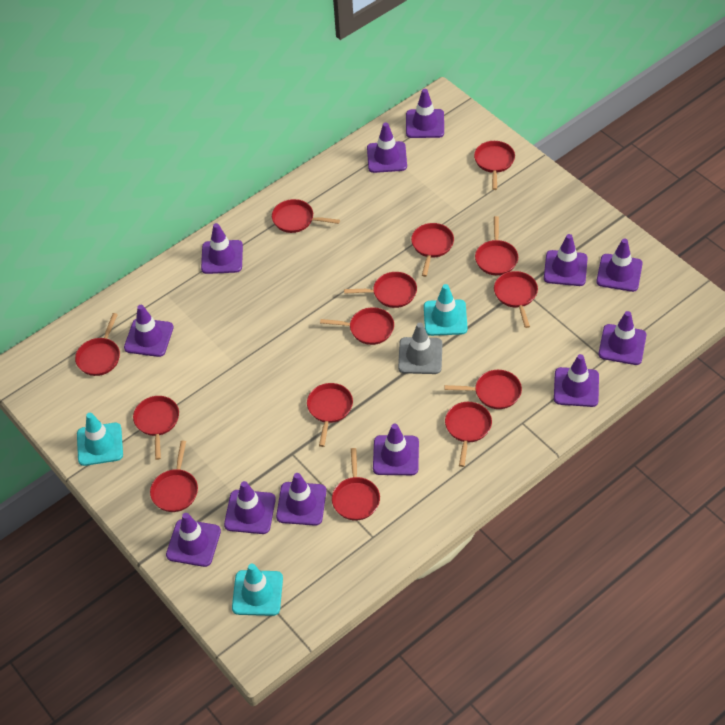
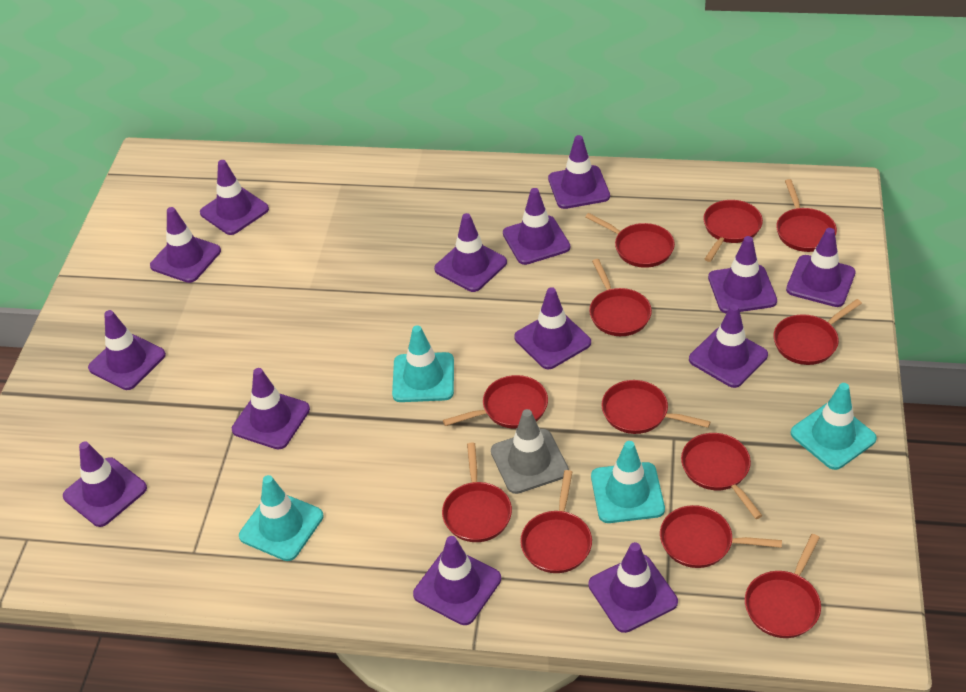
purple traffic cone: [124,305,174,357] [166,513,221,567] [201,223,243,274] [224,481,276,534] [276,473,326,526] [367,122,407,173] [373,424,419,475] [406,89,444,138] [544,234,588,286] [554,354,599,407] [596,239,643,292] [598,311,646,365] = 12 -> [63,441,147,527] [88,310,166,390] [150,207,221,283] [200,160,269,235] [232,368,310,450] [413,536,501,625] [434,213,507,292] [503,188,570,265] [514,287,591,369] [548,135,610,209] [588,542,678,633] [689,304,768,388] [708,236,777,313] [786,228,856,307] = 14
red pan: [75,313,120,376] [133,396,179,460] [150,441,198,512] [272,199,340,233] [307,383,353,447] [320,307,394,345] [332,448,380,520] [344,272,417,308] [411,223,454,277] [444,370,522,409] [445,402,492,467] [474,141,515,190] [475,216,518,275] [494,271,538,328] = 14 -> [442,442,512,542] [443,375,548,429] [520,470,592,573] [585,213,675,268] [589,259,652,336] [601,380,710,434] [660,505,782,568] [681,433,763,519] [703,200,763,262] [745,534,821,638] [774,299,862,365] [776,179,837,252] = 12
turquoise traffic cone: [77,413,123,466] [232,564,283,616] [424,284,468,336] = 3 -> [239,475,323,561] [392,325,454,402] [591,441,665,523] [791,383,877,470] = 4

